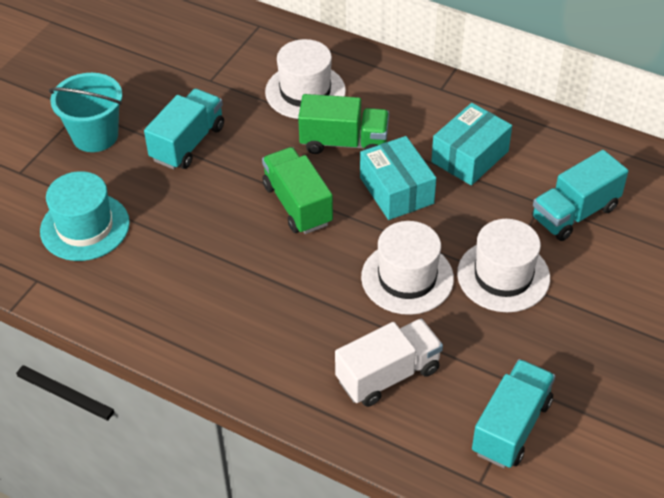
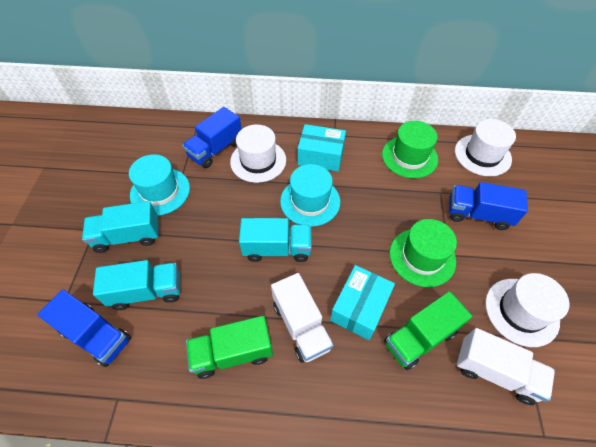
blue truck: none = 0 -> [37,290,131,367] [182,107,242,168] [449,182,528,230] = 3
green hat: none = 0 -> [382,121,438,178] [390,219,457,287] = 2
turquoise bucket: [49,73,122,152] = 1 -> none = 0
turquoise hat: [40,171,130,261] = 1 -> [129,154,190,216] [280,164,340,227] = 2
white truck: [335,318,443,407] = 1 -> [271,273,334,363] [457,328,555,405] = 2

